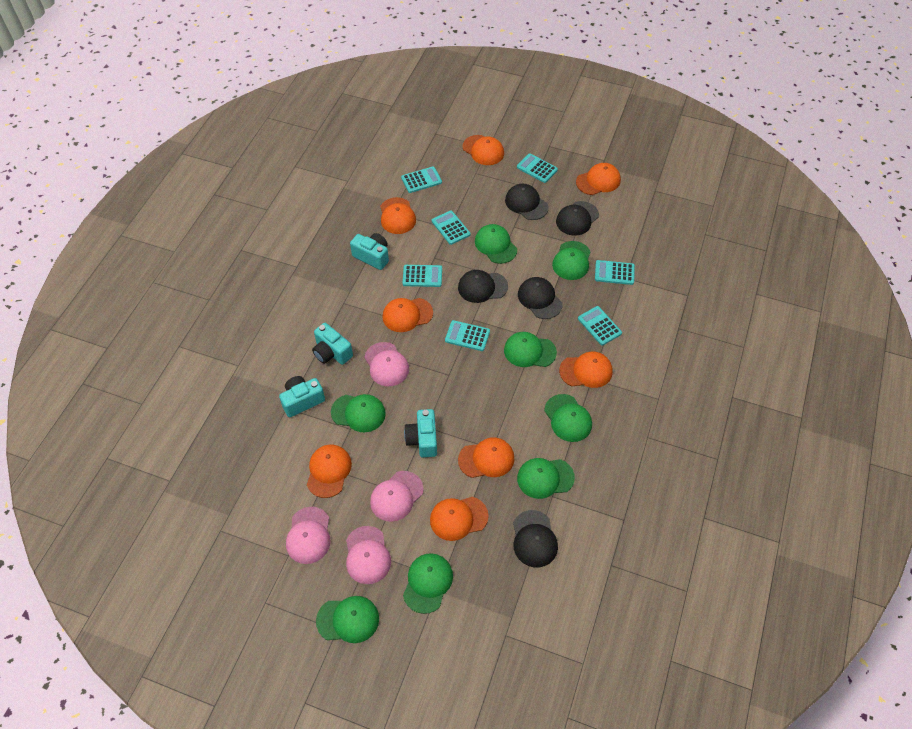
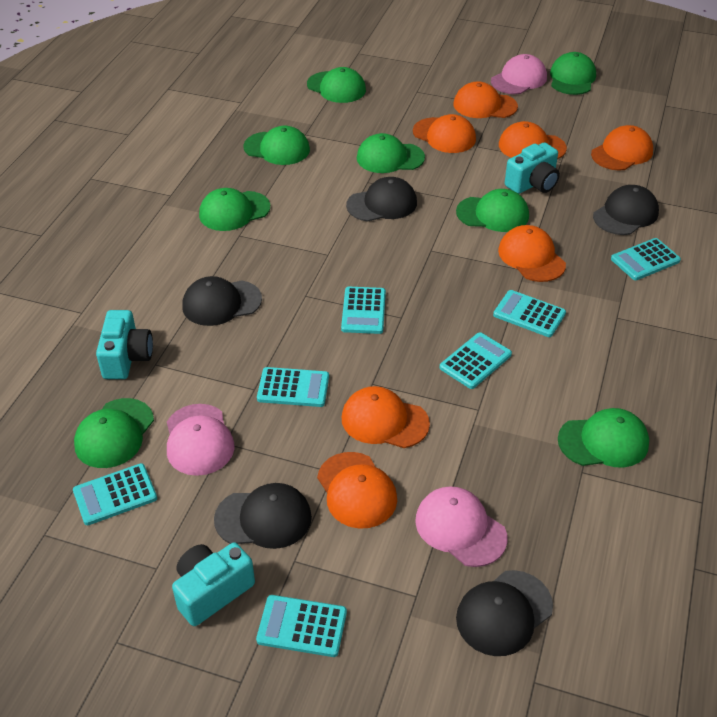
orange cap: [307,445,352,498] [380,197,416,234] [382,298,433,332] [430,497,489,541] [458,437,515,478] [463,135,504,165] [559,351,613,388] [576,163,621,195] = 8 -> [317,452,397,529] [342,386,430,448] [413,114,476,153] [453,81,518,118] [498,225,566,282] [499,121,567,159] [591,125,653,171] = 7
pink cap: [286,507,330,564] [346,526,391,584] [364,342,409,386] [370,471,424,522] = 4 -> [167,404,235,476] [415,486,507,567] [491,54,547,94] = 3
turquoise camera: [279,376,325,417] [312,323,353,365] [350,233,389,270] [404,409,437,458] = 4 -> [96,310,153,379] [172,542,255,626] [505,142,560,194] = 3

